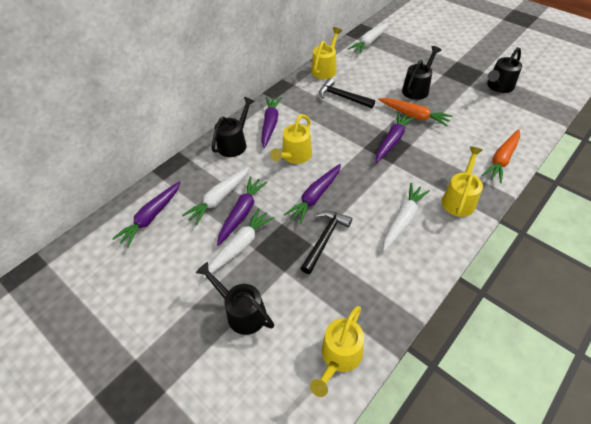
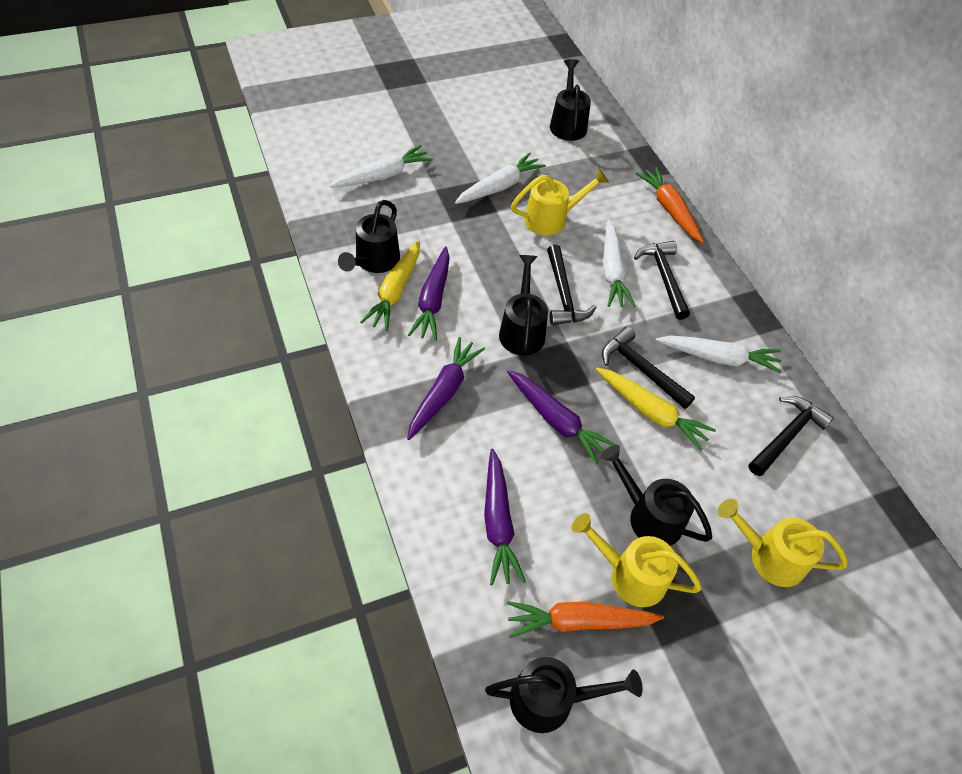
black hammer: [301,211,352,274] [319,78,375,108] = 2 -> [547,245,596,325] [602,327,695,409] [634,241,690,320] [748,396,834,476] = 4
black watering can: [196,262,274,335] [211,97,255,157] [402,46,441,100] [487,47,522,93] = 4 -> [338,200,400,273] [485,657,643,733] [499,255,548,356] [550,59,591,141] [601,445,713,546] = 5
purple carrot: [112,181,181,248] [217,177,268,246] [261,97,282,148] [284,164,341,224] [376,112,415,163] = 5 -> [407,337,485,440] [408,246,450,341] [484,449,526,585] [507,370,616,464] = 4
yellow carrot: none = 0 -> [360,240,420,331] [595,368,716,451] = 2
yellow watering can: [270,114,312,164] [310,306,364,397] [312,27,342,79] [441,147,483,217] = 4 -> [511,169,609,236] [572,513,702,607] [718,499,848,587] = 3

